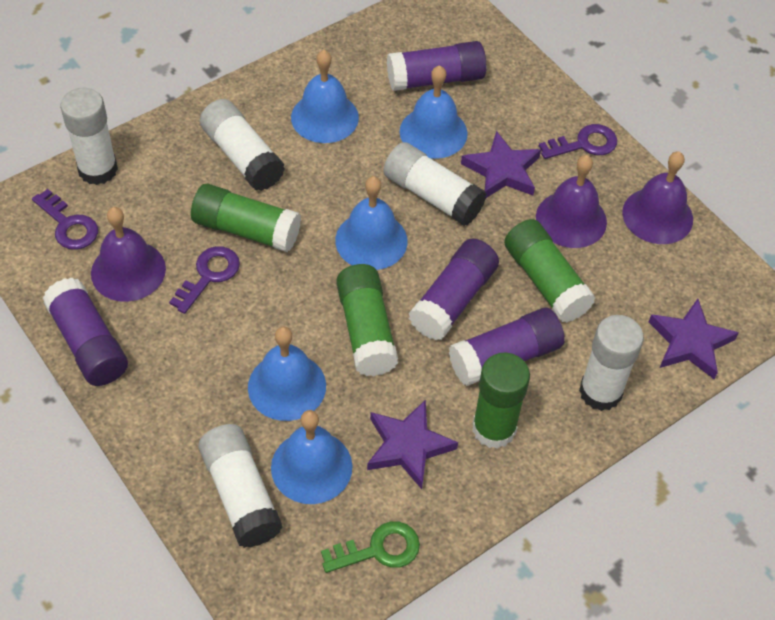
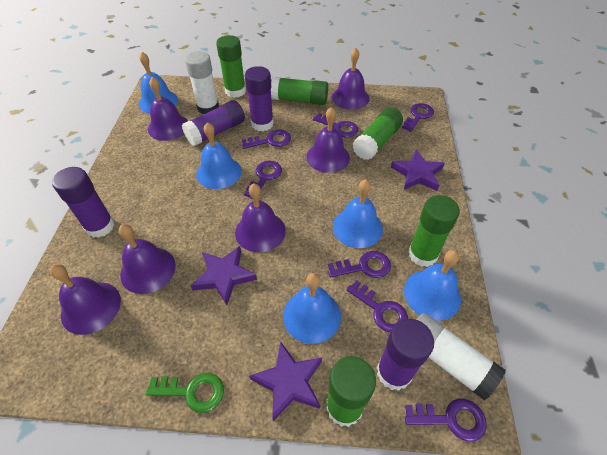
green glue stick: [191,184,301,252] [336,264,398,376] [472,352,530,449] [504,219,596,323] = 4 -> [216,35,246,98] [271,77,328,105] [326,356,376,427] [352,107,403,160] [408,195,460,267] = 5
purple bell: [91,207,166,302] [536,155,607,248] [622,151,693,244] = 3 -> [50,264,121,335] [119,224,176,294] [148,77,188,141] [235,183,286,252] [306,107,350,173] [331,48,370,110] = 6
purple key: [32,189,98,250] [169,246,240,314] [539,124,617,159] = 3 -> [242,130,291,149] [244,161,282,199] [313,113,358,138] [328,251,391,278] [346,280,408,333] [402,103,434,132] [405,399,487,442] = 7
white glue stick: [60,88,118,185] [198,424,283,548] [200,99,285,191] [383,142,487,226] [579,315,644,411] = 5 -> [185,51,219,114] [417,313,506,401] = 2

